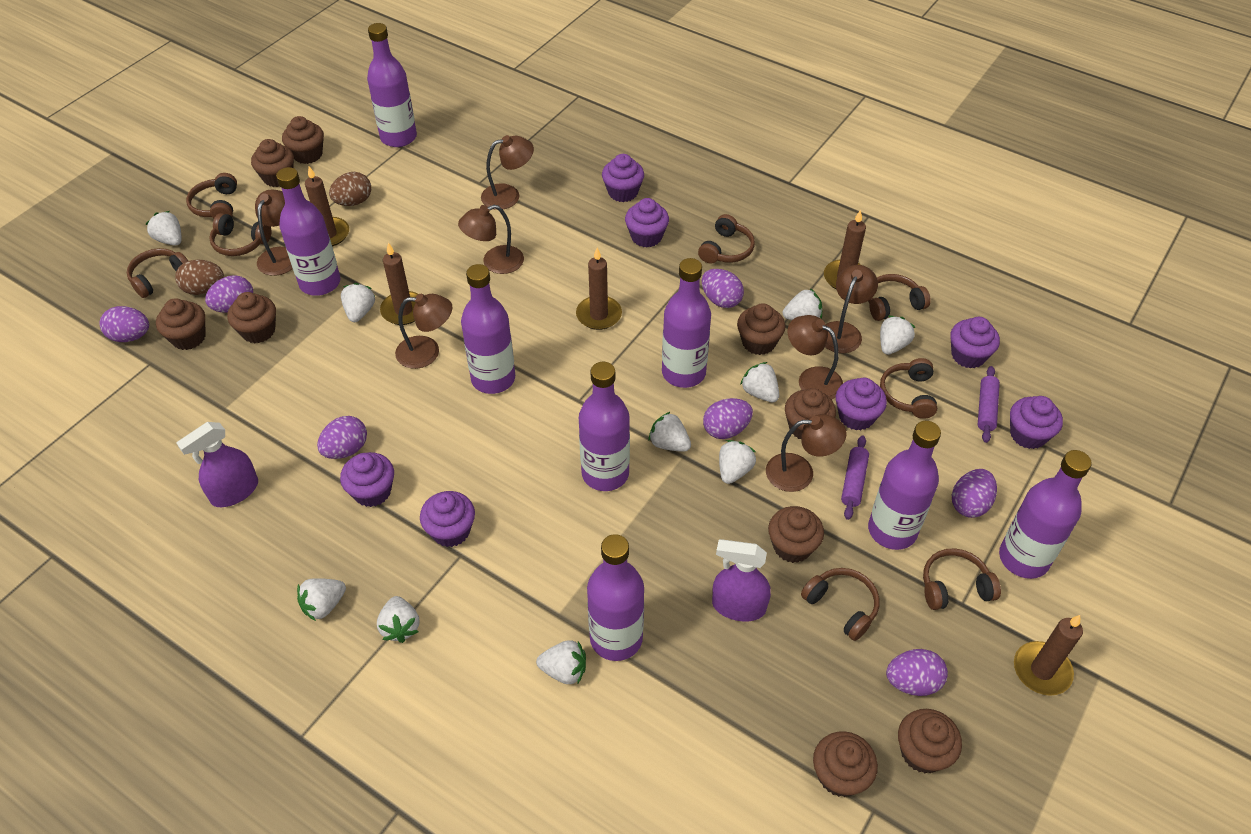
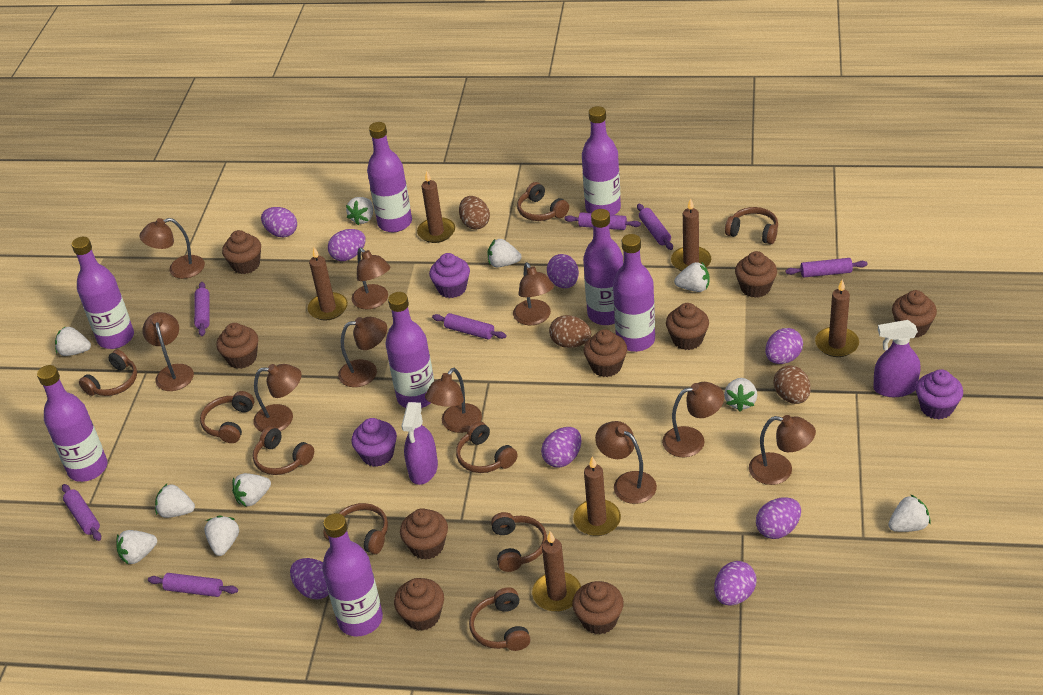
brown candle: [305,166,349,246] [380,243,418,325] [576,248,622,330] [824,210,866,289] [1014,615,1083,696] = 5 -> [308,247,348,321] [417,171,455,243] [532,531,581,612] [573,456,621,536] [671,198,711,271] [815,280,859,357] = 6
brown egg: [175,260,224,295] [329,172,371,206] = 2 -> [459,196,490,230] [549,315,591,348] [774,365,811,404] = 3
brown headphones: [127,248,188,298] [186,173,237,219] [209,213,271,256] [698,214,755,264] [801,568,880,641] [868,274,931,321] [880,358,937,419] [923,549,1001,610] = 8 -> [79,349,137,396] [200,391,254,443] [253,426,314,475] [323,503,388,554] [456,421,518,473] [469,587,530,651] [491,512,547,572] [517,182,569,221] [725,207,778,244] = 9
brown lamp: [255,190,293,276] [395,294,452,369] [458,205,524,274] [481,135,534,210] [766,414,847,492] [788,315,843,400] [825,265,878,353] = 7 -> [140,218,205,279] [142,312,194,391] [253,364,302,432] [338,317,387,387] [352,248,390,309] [425,368,482,433] [513,262,554,325] [595,421,657,504] [662,382,724,457] [749,415,816,485] = 10
purple cupcake: [340,452,394,507] [420,491,475,547] [602,154,644,202] [625,198,669,247] [836,377,887,430] [950,317,1000,369] [1010,396,1063,449] = 7 -> [351,418,397,467] [429,253,470,298] [916,369,963,419] = 3
purple egg: [99,306,149,342] [205,275,253,313] [317,416,367,459] [702,269,744,308] [703,398,753,439] [886,649,948,696] [952,469,997,518] = 7 -> [261,207,297,237] [290,558,329,599] [328,229,366,261] [541,427,581,468] [547,254,579,288] [714,561,756,606] [756,497,801,539] [765,328,803,364] = 8
purple rolling pin: [841,435,869,520] [978,366,1000,443] = 2 -> [62,484,101,541] [148,573,238,597] [194,282,210,336] [432,313,507,340] [564,212,641,230] [637,204,673,250] [786,258,868,277] = 7

